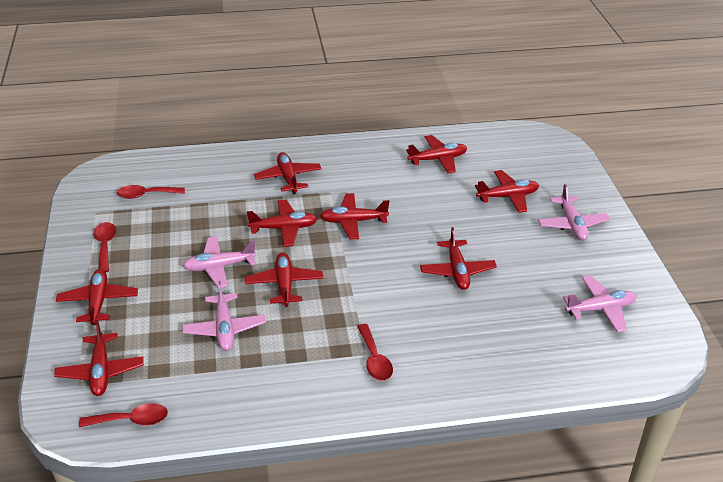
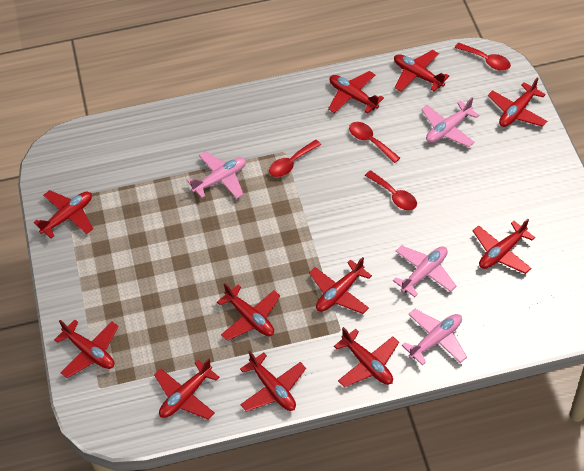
red plane: [54,320,144,396] [56,269,138,325] [245,252,323,307] [247,200,317,247] [254,152,321,194] [320,193,390,239] [406,135,467,173] [420,227,497,290] [475,170,539,213] = 9 -> [34,190,93,238] [54,320,119,378] [154,358,220,420] [217,283,280,341] [240,351,306,411] [309,257,372,314] [328,71,384,114] [334,327,399,387] [394,50,449,91] [473,219,535,274] [488,77,547,127] = 11

